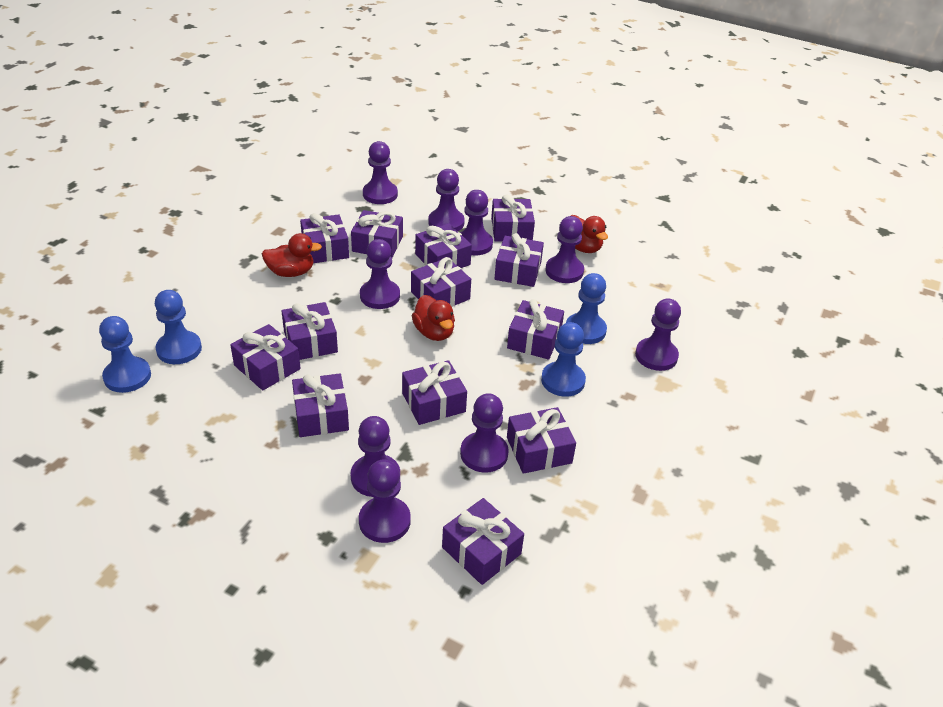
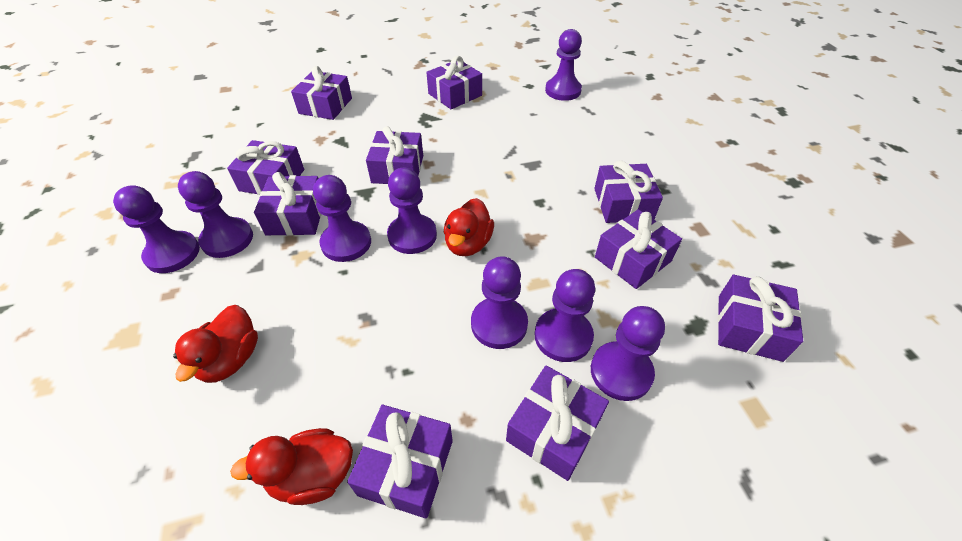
blue pawn: [99,316,151,393] [155,290,202,364] [541,322,586,397] [566,273,607,344] = 4 -> none = 0
purple gift: [230,324,301,390] [282,302,338,360] [292,373,349,437] [300,213,349,263] [351,210,403,258] [402,360,467,425] [411,257,471,307] [415,224,472,268] [442,498,524,585] [491,194,535,242] [494,233,544,287] [507,299,564,360] [507,407,576,474] = 13 -> [227,140,304,195] [254,172,322,236] [291,66,352,120] [347,405,453,519] [366,126,423,184] [426,56,482,109] [506,365,609,481] [594,160,663,223] [595,209,682,289] [718,275,803,362] = 10
purple pawn: [351,416,400,497] [359,459,411,543] [360,239,400,309] [363,141,398,204] [428,169,465,231] [460,190,493,256] [460,393,509,473] [546,216,584,283] [635,299,681,371] = 9 -> [113,185,200,273] [178,171,253,258] [313,175,371,262] [387,168,437,254] [471,256,528,349] [535,269,595,362] [545,29,582,101] [591,306,665,401] = 8

